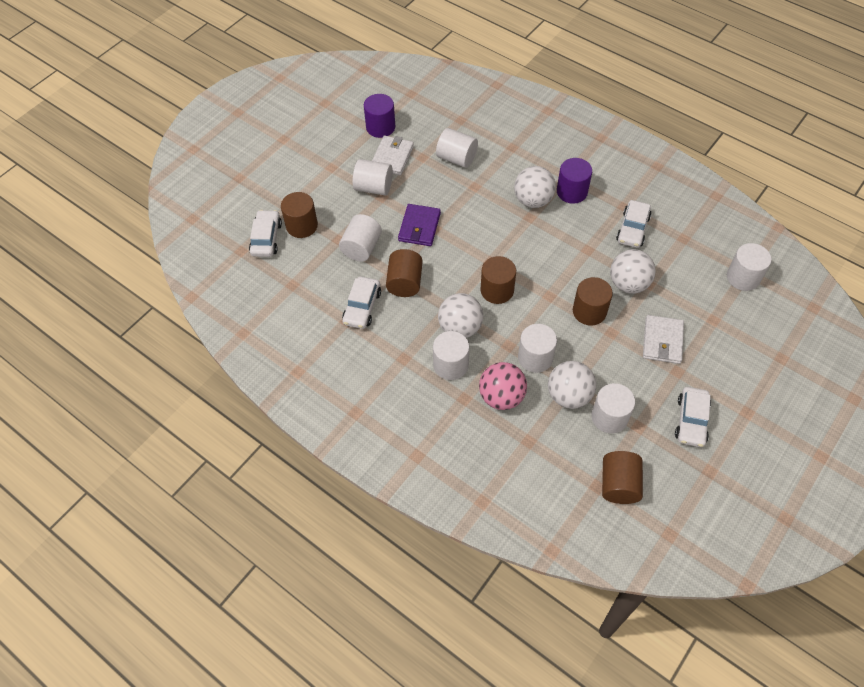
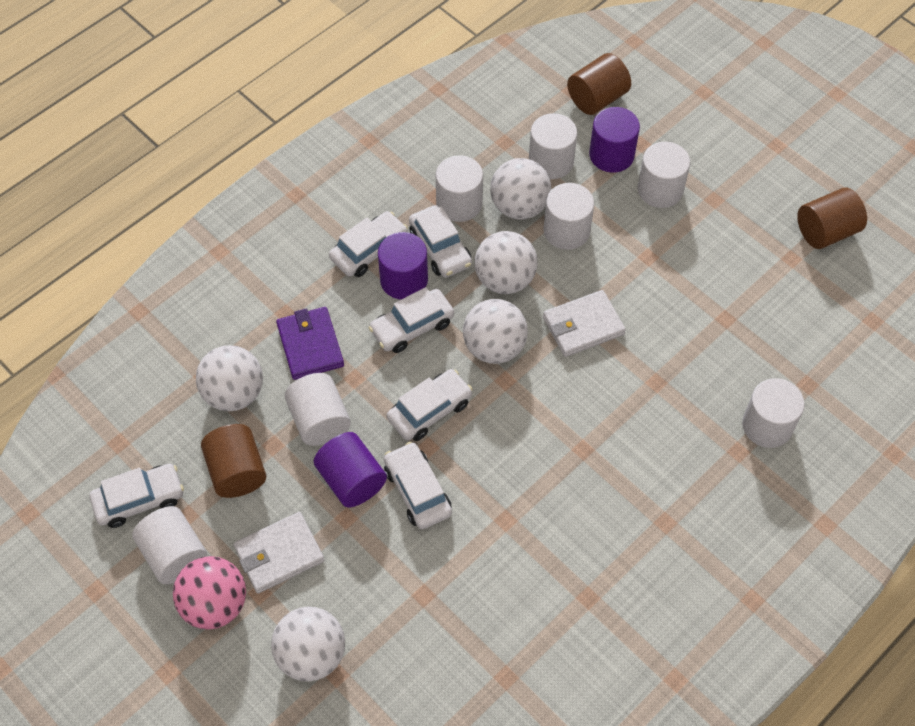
brown cylinder: [281,192,318,238] [386,249,423,297] [480,256,516,304] [573,277,613,326] [602,451,643,504] = 5 -> [201,424,266,498] [567,53,631,115] [797,188,867,249] = 3
purple cylinder: [364,94,395,138] [557,158,592,204] = 2 -> [314,432,387,507] [378,232,428,299] [589,107,640,173] = 3
white ball: [438,293,483,338] [514,166,556,208] [548,361,596,409] [610,249,656,294] = 4 -> [196,345,263,411] [271,606,345,681] [463,299,528,364] [474,231,537,294] [490,158,551,220] = 5
white car: [249,210,282,257] [342,277,381,329] [616,200,652,248] [675,387,711,447] = 4 -> [90,464,184,528] [329,211,408,277] [369,287,454,353] [384,442,452,529] [387,369,473,441] [409,205,472,278] = 6

